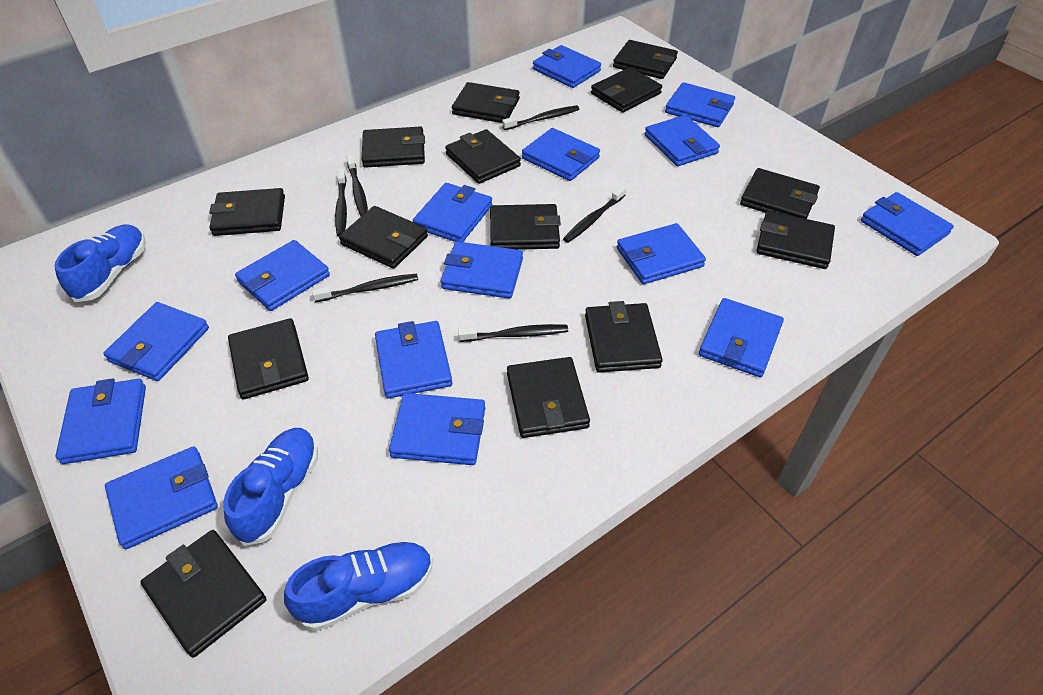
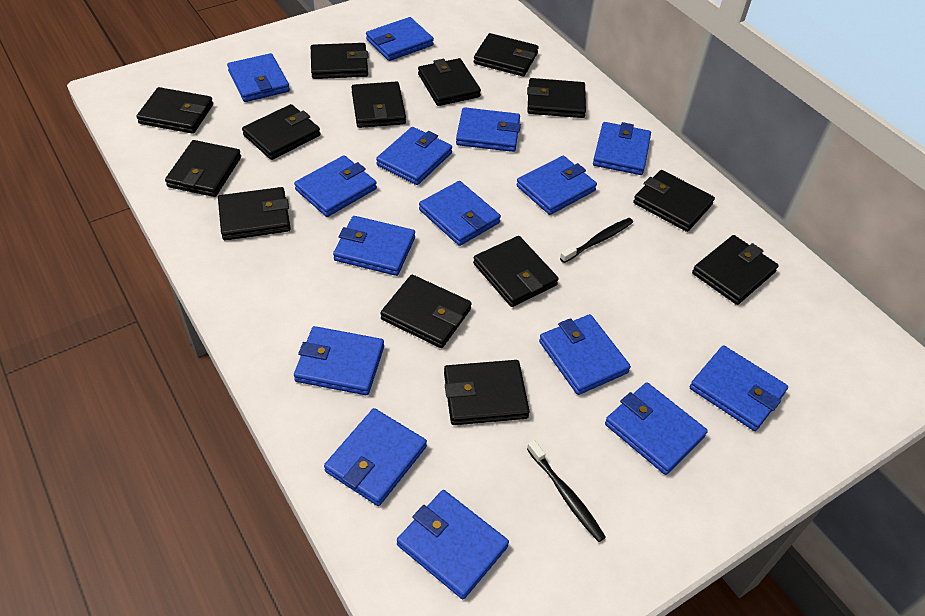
black toothbrush: [312,274,418,302] [335,169,347,236] [346,154,368,216] [458,324,568,342] [502,105,579,130] [563,186,626,243] = 6 -> [527,440,606,542] [560,218,633,263] = 2
blue shoe: [55,225,146,302] [223,428,318,546] [284,541,433,631] = 3 -> none = 0

